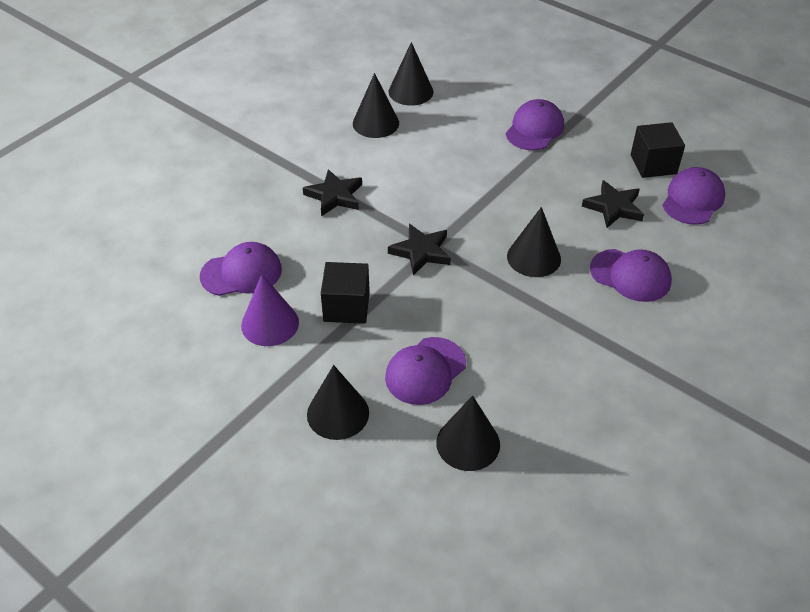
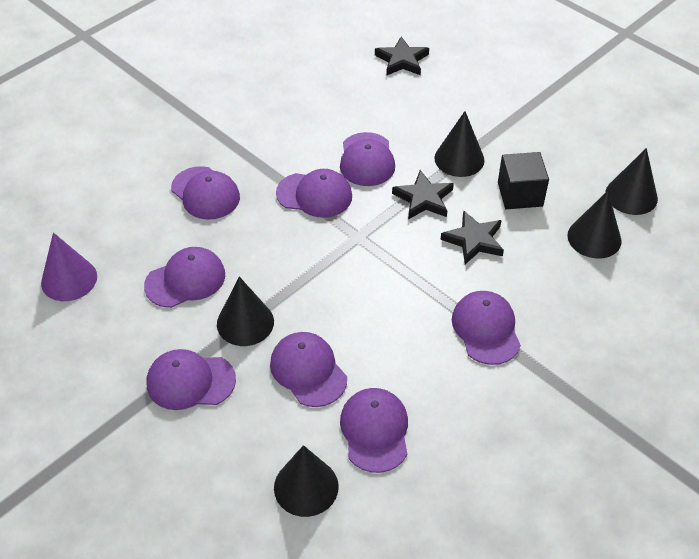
black cube: [321,262,370,324] [631,122,685,178] = 2 -> [498,152,549,209] = 1
purple cap: [200,242,282,296] [385,337,466,405] [506,99,564,150] [590,249,672,302] [662,167,725,225] = 5 -> [144,247,225,308] [147,349,236,410] [171,166,240,220] [270,332,347,407] [276,169,352,218] [340,132,395,186] [340,388,408,473] [452,291,521,365] = 8

